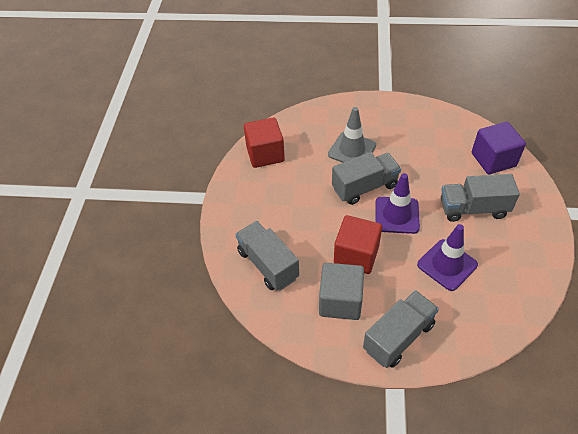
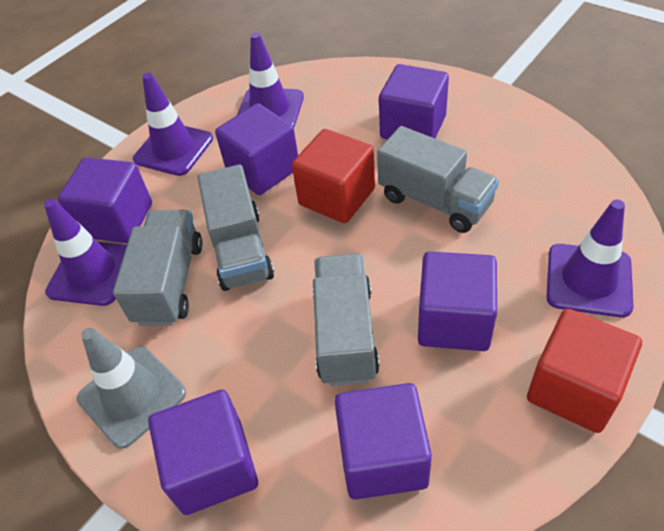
grey cube: [319,263,364,320] = 1 -> none = 0
purple cube: [472,122,526,174] = 1 -> [58,157,152,243] [148,390,258,515] [215,103,298,195] [334,383,432,499] [379,64,449,139] [418,251,497,351] = 6
purple traffic cone: [375,173,420,234] [417,224,478,291] = 2 -> [44,199,127,306] [133,73,213,176] [237,33,304,128] [546,200,634,317] = 4

